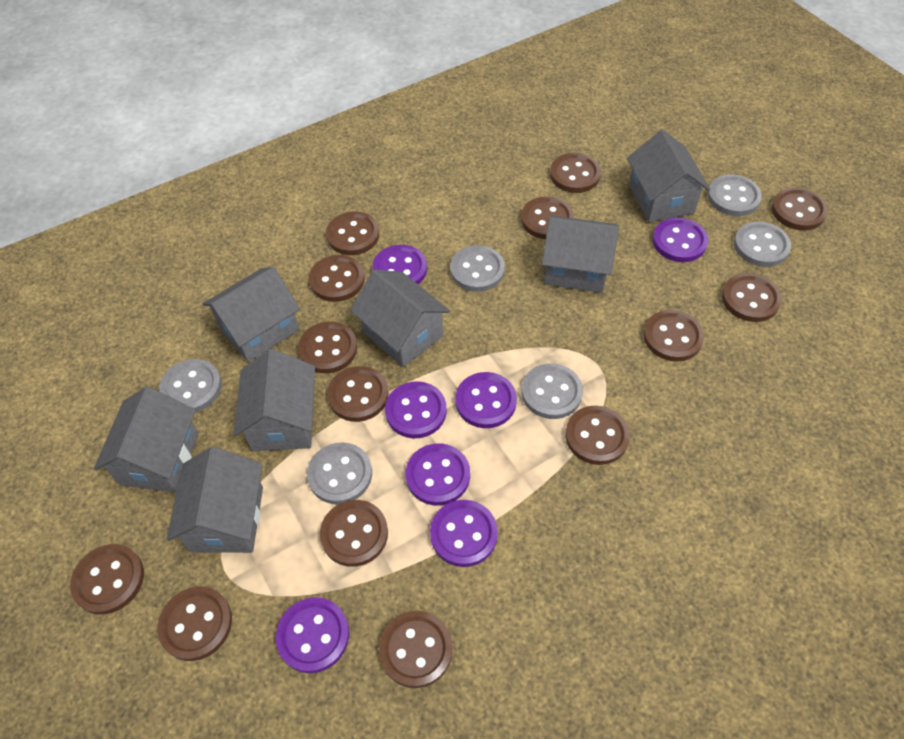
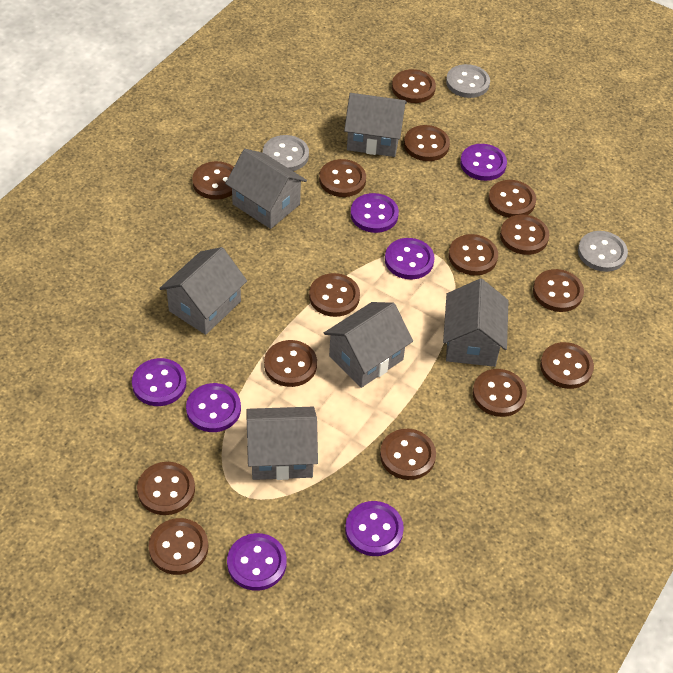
brown button: [70,544,144,614] [157,586,232,661] [298,321,357,373] [309,255,365,302] [320,500,388,567] [326,212,379,255] [327,366,389,422] [379,611,452,688] [521,196,574,239] [550,153,601,193] [565,406,630,465] [644,310,704,361] [722,273,782,322] [771,188,828,230] = 14 -> [137,462,195,515] [148,518,208,575] [192,161,234,200] [264,340,317,387] [309,273,360,317] [319,159,366,197] [380,429,436,480] [392,69,436,103] [404,125,450,161] [449,234,498,276] [473,369,527,417] [488,180,536,218] [500,215,549,255] [533,269,584,312] [540,342,594,389] = 15
grey button: [159,359,222,412] [307,442,372,504] [450,245,505,292] [522,363,583,419] [707,174,762,216] [734,222,791,267] = 6 -> [263,135,309,171] [446,64,490,98] [578,231,628,272] = 3
grey house: [94,387,199,493] [166,447,263,553] [203,267,300,362] [233,349,315,451] [350,270,450,367] [542,216,619,293] [627,130,710,222] = 7 -> [159,247,247,335] [225,149,307,229] [246,407,318,480] [324,302,413,388] [344,93,407,157] [443,279,509,367] = 6

